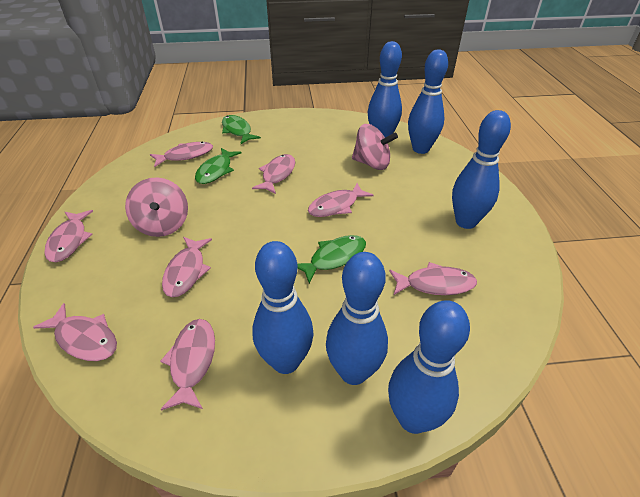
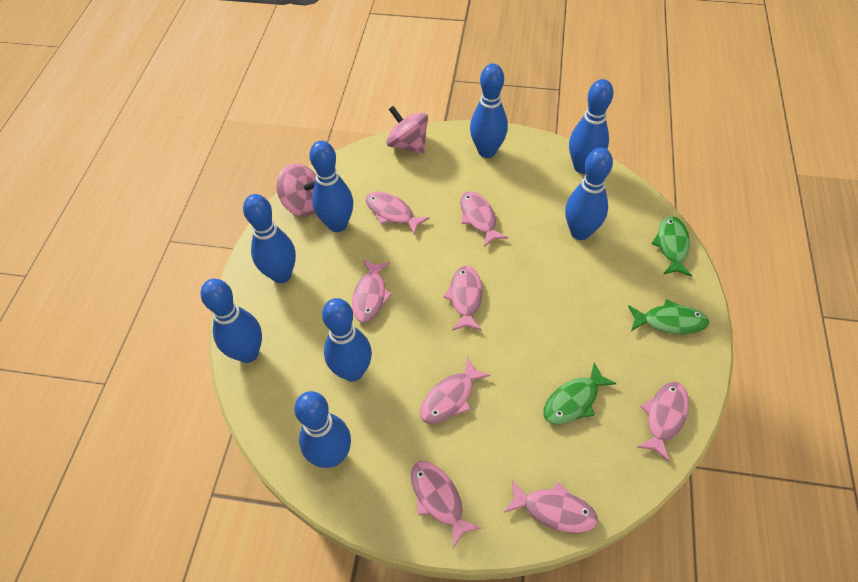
blue bowling pin: [252,241,314,374] [326,252,388,385] [368,41,402,138] [388,300,470,434] [408,49,448,154] [452,110,511,229] = 6 -> [201,279,262,363] [243,194,296,283] [294,391,351,468] [309,141,353,232] [322,298,372,382] [470,64,508,158] [565,148,613,240] [569,79,613,174] = 8

